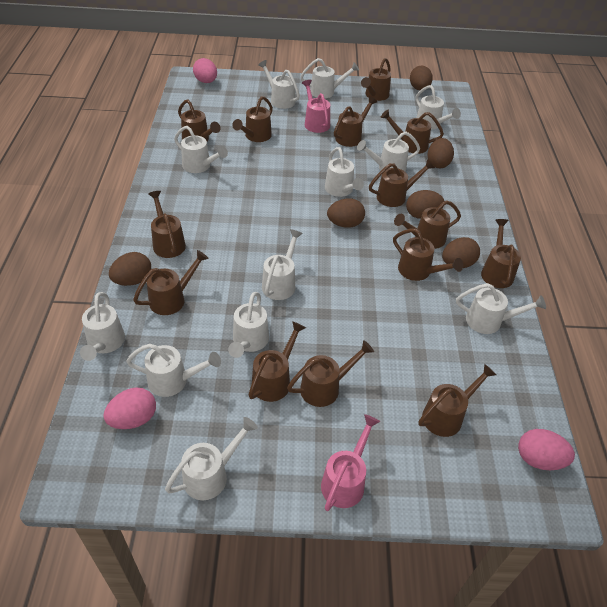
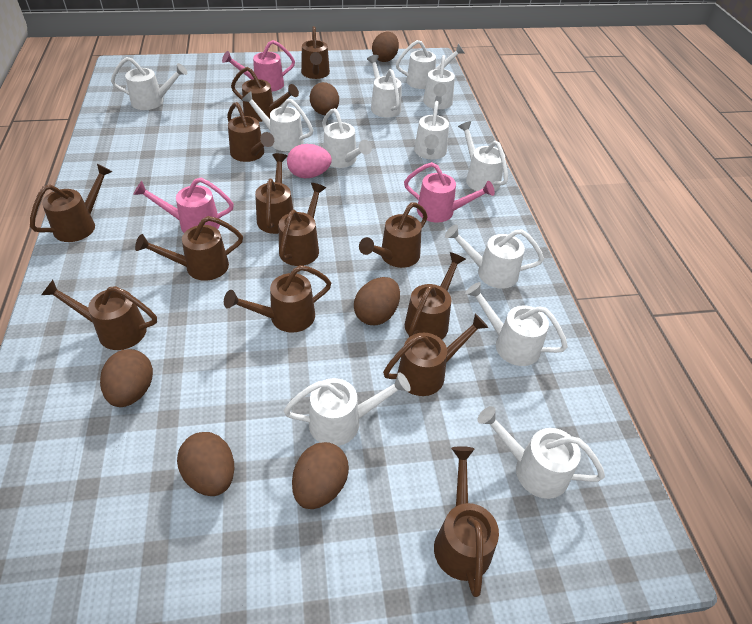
brown watering can: [133,250,209,315] [148,191,186,258] [178,100,221,141] [232,96,273,142] [249,321,306,402] [287,340,374,407] [334,96,377,147] [361,58,391,101] [369,159,434,207] [380,110,444,154] [393,229,463,281] [394,200,461,249] [418,364,497,437] [481,219,521,288] = 14 -> [30,164,113,242] [41,280,157,350] [135,216,243,281] [224,265,331,333] [227,102,274,162] [231,67,299,122] [255,153,293,234] [279,183,326,266] [301,26,330,79] [359,202,428,268] [383,314,488,396] [405,252,466,339] [434,446,499,597] = 13
pink egg: [103,387,156,429] [193,58,217,83] [518,429,575,470] = 3 -> [287,144,332,178] = 1
pink watering can: [302,80,330,133] [321,414,380,511] = 2 -> [133,178,234,233] [222,40,295,92] [404,162,495,223] = 3

